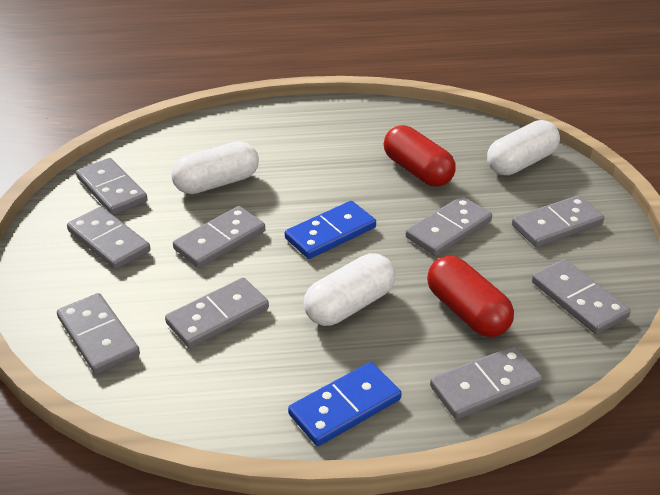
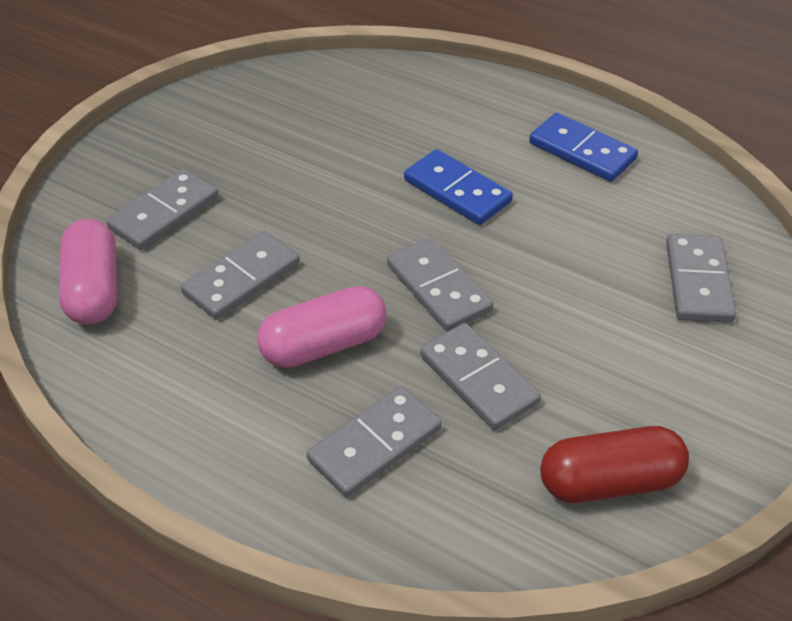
grey domino: [57,293,140,374] [67,207,150,270] [76,158,148,215] [165,277,269,348] [173,206,265,268] [406,196,492,256] [430,346,543,419] [512,195,604,247] [532,259,631,334] = 9 -> [106,169,219,250] [181,231,300,320] [307,386,442,497] [387,238,493,332] [420,323,541,430] [666,234,736,323] = 6
pink capsule: none = 0 -> [59,219,117,325] [257,286,387,368] = 2
red capsule: [384,125,456,187] [427,256,514,337] = 2 -> [540,426,689,503] = 1
white capsule: [171,141,259,194] [304,253,395,326] [487,120,560,175] = 3 -> none = 0

